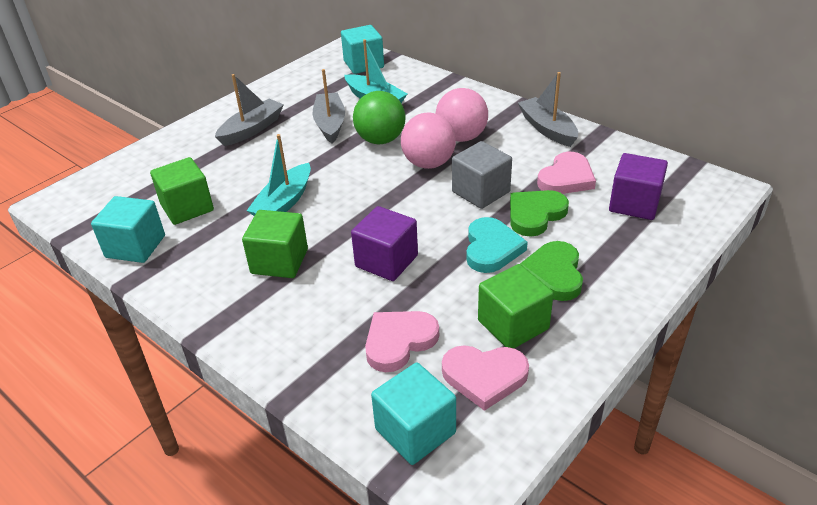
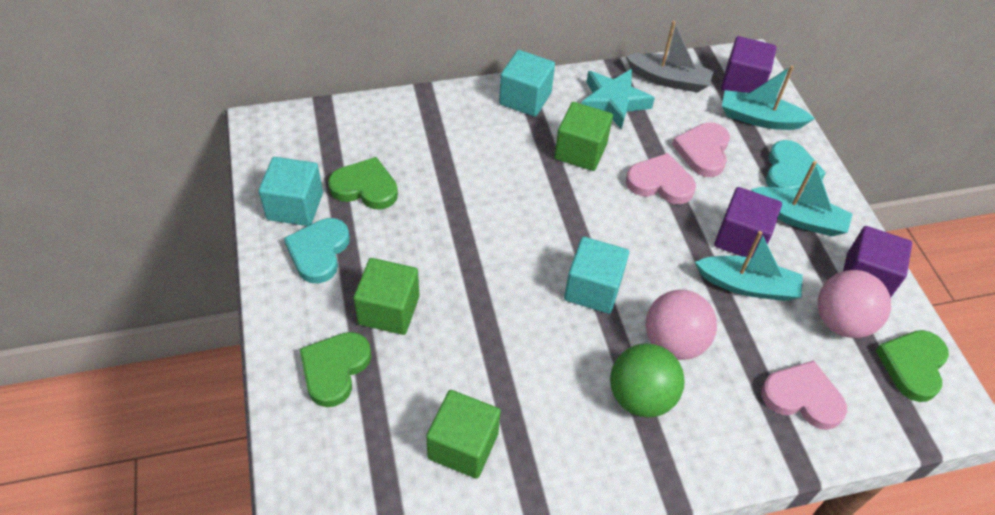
green heart: [510,190,569,237] [520,241,583,301] = 2 -> [300,332,371,407] [328,157,398,210] [875,330,949,402] = 3
grey boat: [215,74,284,146] [313,69,345,143] [518,72,578,147] = 3 -> [626,21,714,93] = 1
grey cube: [452,141,512,209] = 1 -> none = 0
purple cube: [351,206,418,281] [609,153,668,220] = 2 -> [714,187,782,258] [721,36,777,93] [843,226,912,298] = 3
turquoise boat: [247,134,311,216] [344,39,407,103] = 2 -> [695,231,803,301] [722,65,815,130] [751,161,852,236] = 3
turquoise heart: [466,217,528,273] = 1 -> [284,218,350,284] [766,140,826,191] = 2
turquoise star: none = 0 -> [582,69,655,130] = 1

